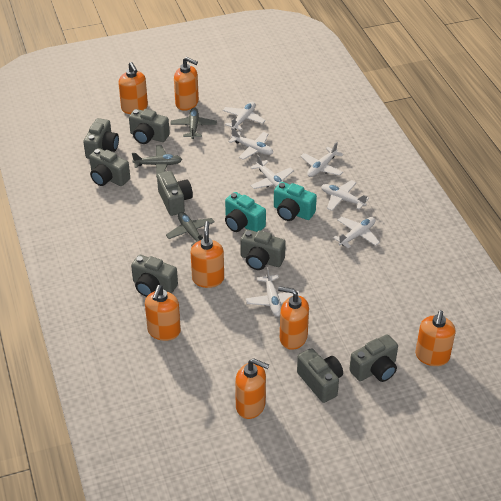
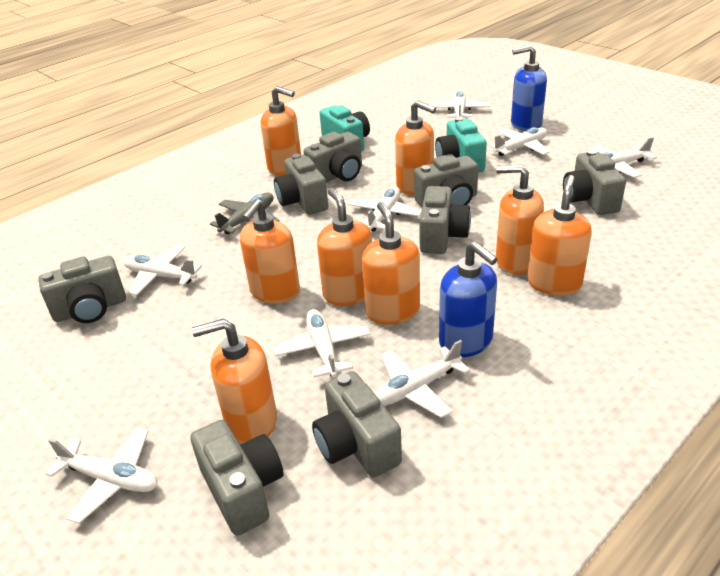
blue soap dispenser: none = 0 -> [439,241,498,357] [511,45,547,131] = 2
grey plane: [132,145,182,177] [166,212,214,246] [170,107,217,139] = 3 -> [210,193,279,234] = 1
orange soap dispenser: [118,62,148,114] [145,285,181,341] [174,57,199,111] [191,221,224,288] [235,358,269,419] [278,286,309,350] [416,310,455,366] = 7 -> [192,319,277,444] [240,199,300,304] [261,86,301,175] [317,188,372,306] [362,202,420,325] [395,100,436,195] [496,165,544,274] [527,175,592,296] = 8
white plane: [223,102,266,130] [228,128,273,160] [246,267,300,317] [250,155,294,189] [300,142,343,177] [321,180,369,211] [333,217,380,249] = 7 -> [46,427,158,524] [124,245,202,295] [273,309,370,378] [348,187,422,232] [374,340,470,418] [429,90,490,118] [488,127,550,156] [593,137,657,178] = 8

